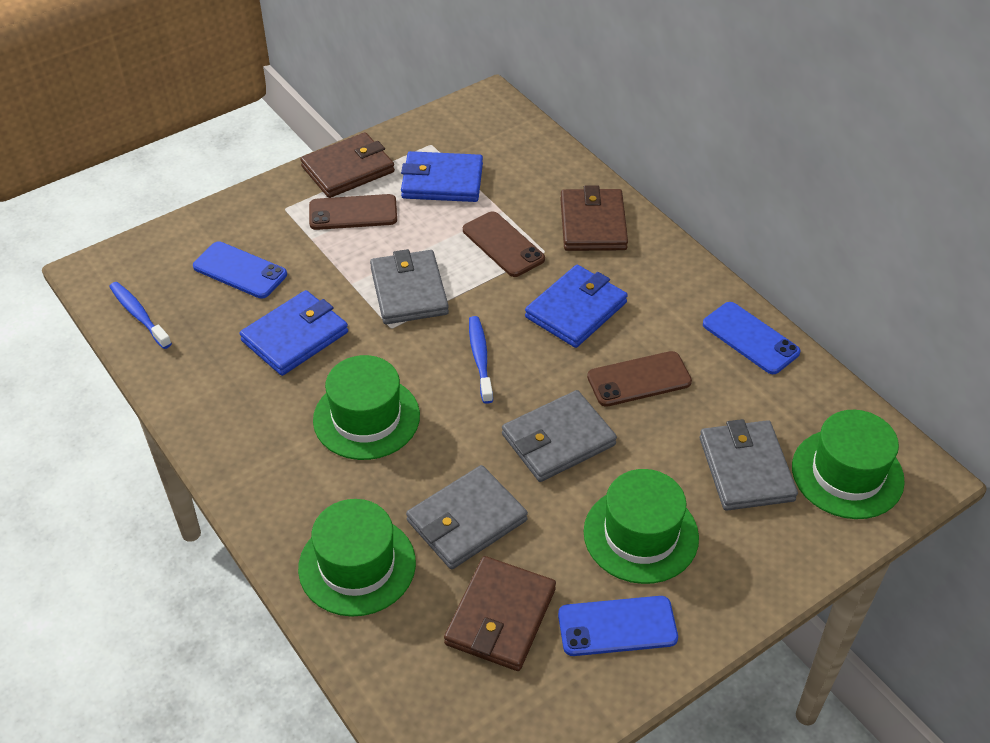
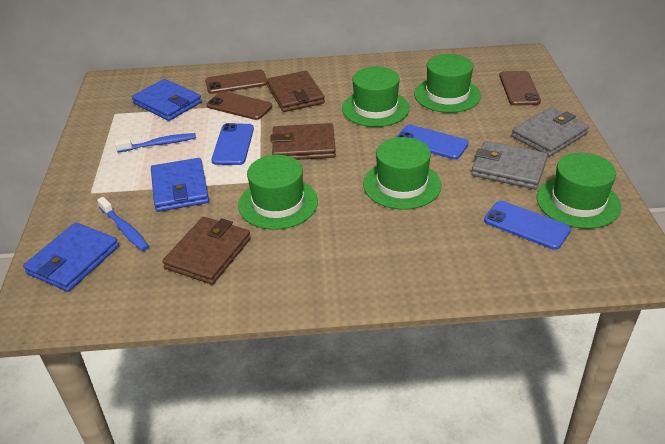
green hat: [298,499,416,617] [313,355,420,460] [584,469,699,584] [792,410,905,519] = 4 -> [238,155,318,230] [342,67,410,127] [363,137,442,210] [414,54,481,113] [537,153,621,229] = 5
grey wallet: [370,249,449,324] [406,465,528,569] [502,390,617,482] [699,419,798,511] = 4 -> [471,141,548,189] [511,107,589,157] = 2

